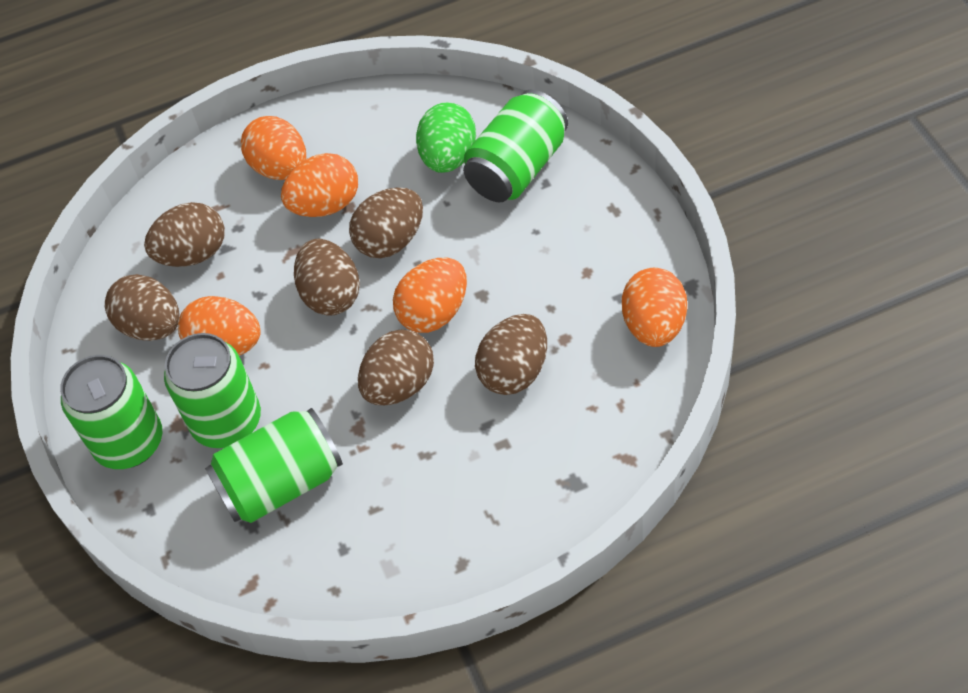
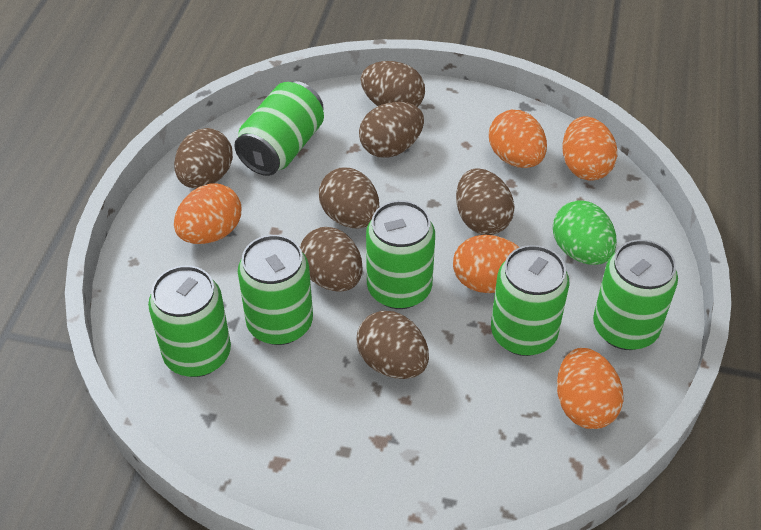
brown egg: [105,274,179,341] [144,202,225,267] [294,239,360,316] [349,187,423,258] [358,329,434,405] [475,314,547,395] = 6 -> [174,128,233,188] [300,227,363,292] [319,167,379,229] [356,311,429,379] [359,102,424,158] [361,61,425,107] [456,168,515,235] = 7
green can: [60,355,162,469] [164,333,261,448] [205,408,343,523] [463,90,568,202] = 4 -> [148,265,231,377] [234,81,324,176] [238,235,313,345] [366,200,435,309] [491,245,570,356] [593,240,678,350] = 6

